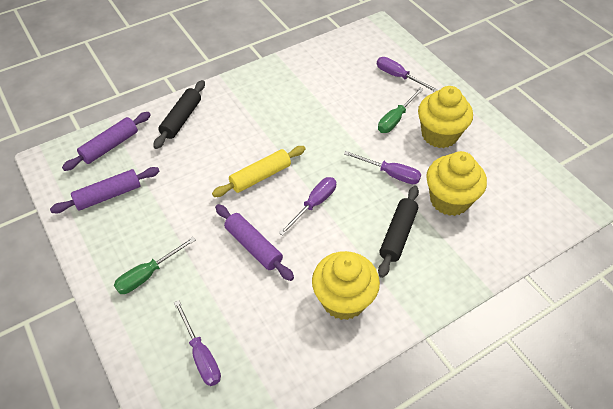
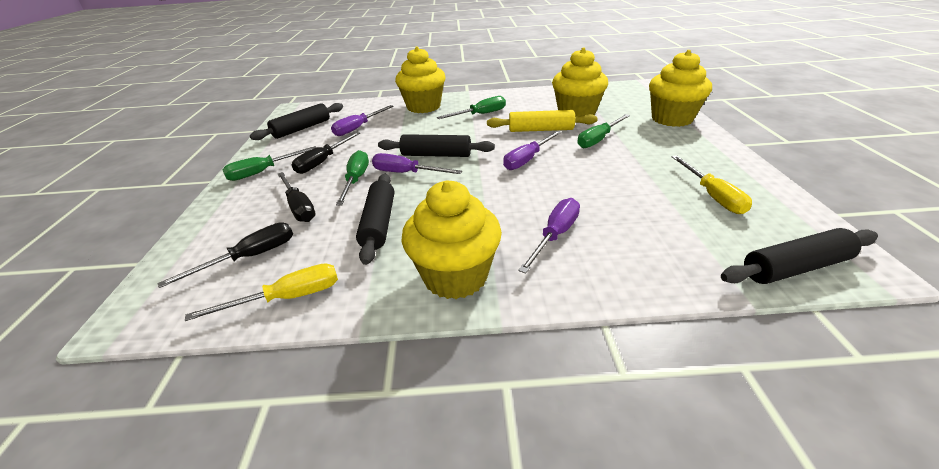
black rolling pin: [153,80,205,149] [378,186,419,278] = 2 -> [250,103,343,140] [356,174,394,265] [378,134,495,157] [721,228,878,284] = 4
black screwdriver: none = 0 -> [157,222,293,288] [278,172,316,222] [292,132,360,174] = 3
green screwdriver: [114,237,196,294] [378,88,424,133] = 2 -> [222,146,317,181] [336,150,369,206] [437,96,506,119] [577,114,630,149] = 4
purple rolling pin: [50,167,160,213] [62,112,151,171] [215,204,294,281] = 3 -> none = 0
yellow cupcake: [312,251,380,320] [418,86,473,148] [426,151,487,216] = 3 -> [395,46,446,113] [401,180,502,299] [552,48,608,117] [649,50,712,127] = 4
yellow screwdriver: none = 0 -> [185,263,338,321] [671,155,752,214] = 2

